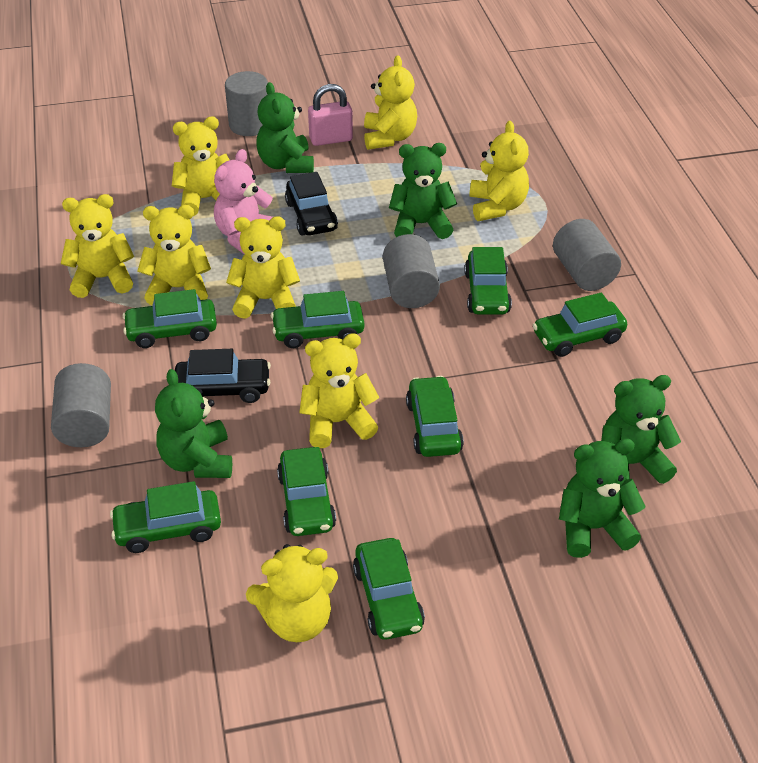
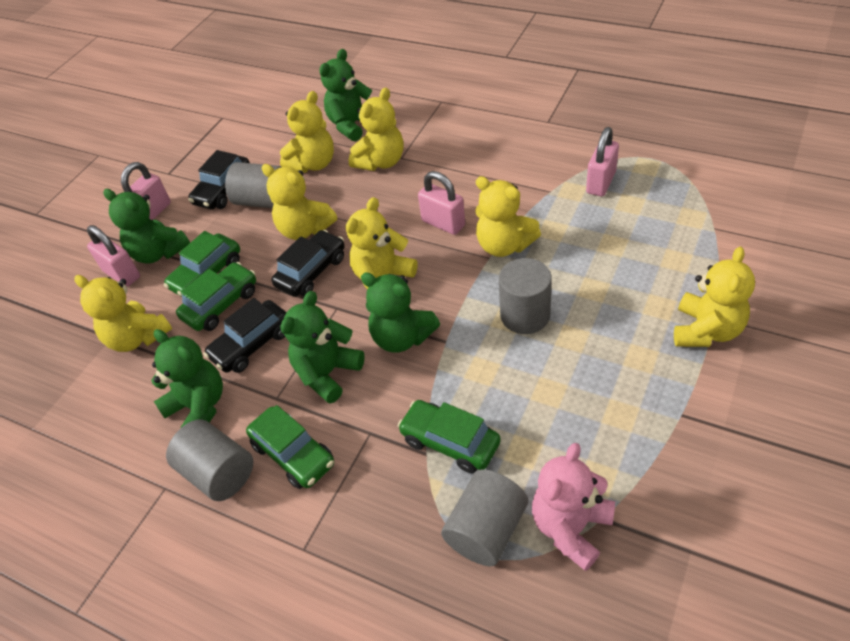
black car: [175,349,271,403] [285,172,338,236] = 2 -> [188,150,250,209] [204,298,287,373] [272,230,345,297] = 3
green car: [110,481,221,553] [123,289,217,348] [271,291,364,348] [277,447,336,536] [353,538,425,640] [406,376,464,457] [464,247,512,315] [533,293,627,357] = 8 -> [164,231,240,297] [176,262,256,331] [246,405,334,489] [397,400,501,473] = 4
pink padlock: [308,84,353,146] = 1 -> [87,225,140,287] [121,162,171,220] [418,171,465,235] [586,127,619,196] = 4
yellow teddy bear: [61,194,134,298] [138,205,211,306] [172,116,230,216] [226,216,300,319] [246,544,338,642] [299,333,380,448] [364,55,417,150] [469,121,529,221] = 8 -> [74,275,172,352] [262,164,337,240] [280,91,334,173] [346,197,418,289] [349,88,404,171] [475,176,541,257] [674,247,755,347] = 7

